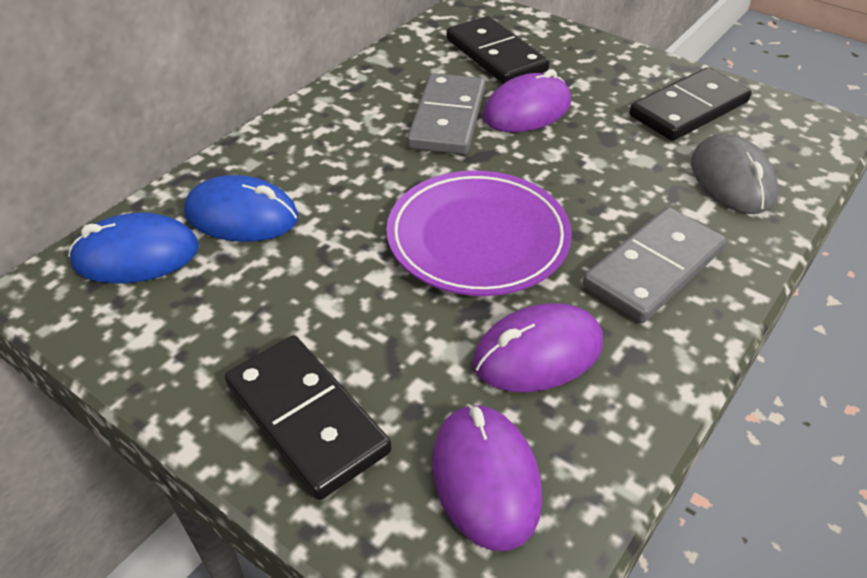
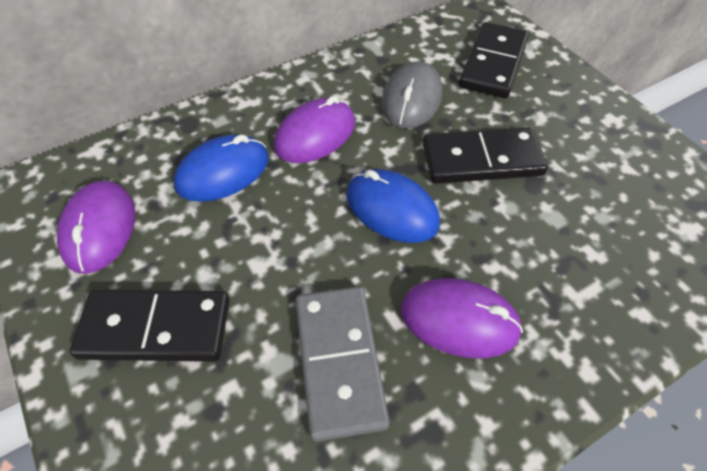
grey domino: [407,73,485,155] [582,207,726,323] = 2 -> [295,286,390,442] = 1
purple plate: [386,170,572,296] = 1 -> none = 0

